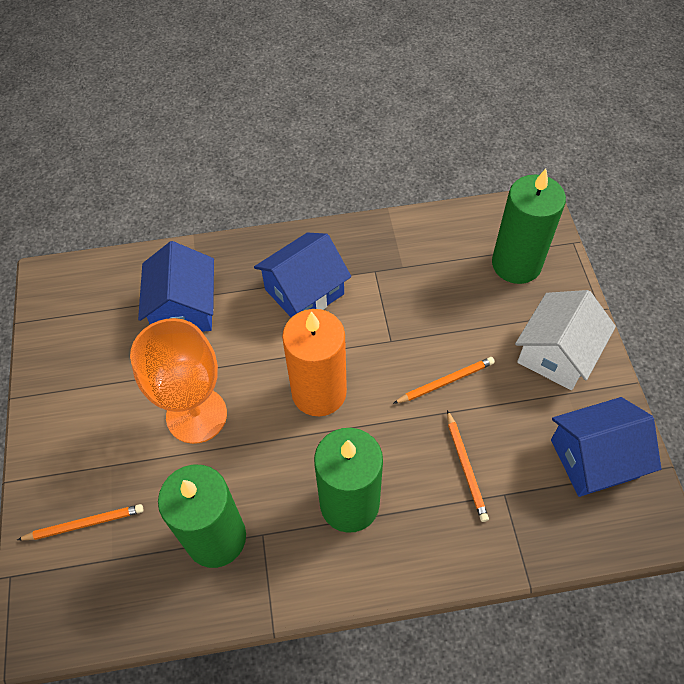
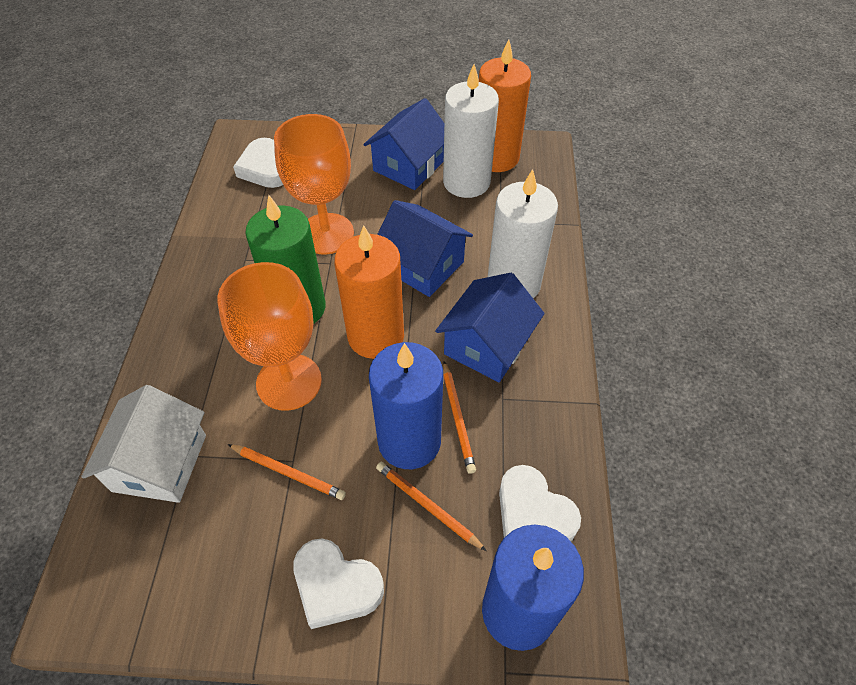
blue candle: none = 0 -> [369,342,443,469] [482,524,584,651] = 2
green candle: [158,465,246,568] [314,428,383,533] [492,169,566,284] = 3 -> [245,195,326,324] = 1
orange candle: [282,309,347,417] = 1 -> [334,225,404,359] [479,39,531,172] = 2
orange goblet: [130,318,227,444] = 1 -> [217,262,322,411] [274,114,354,254] = 2
white candle: none = 0 -> [443,64,499,198] [488,169,558,298] = 2
white heart: none = 0 -> [233,138,283,188] [293,539,384,629] [499,465,581,541] = 3

